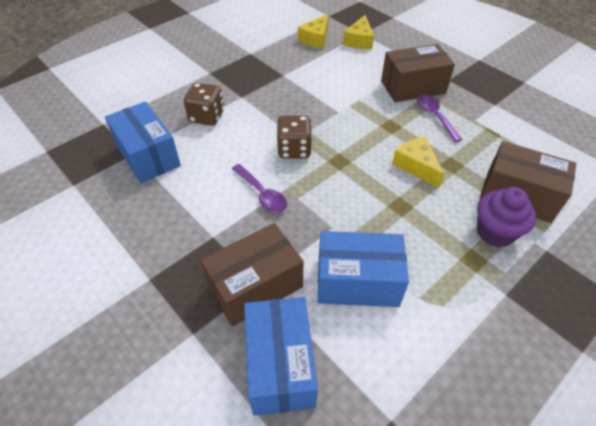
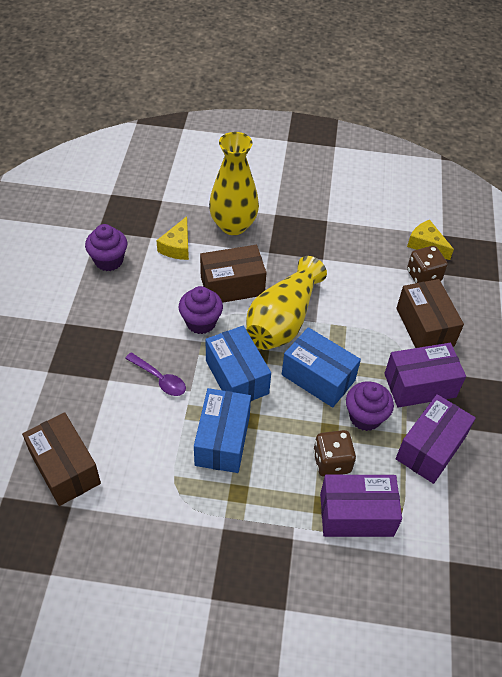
purple box: none = 0 -> [320,475,402,537] [384,343,466,408] [396,394,476,484] = 3
purple cupcake: [477,187,536,247] = 1 -> [85,224,127,271] [179,286,223,334] [346,381,394,431] = 3
purple spoon: [232,164,287,213] [417,94,463,142] = 2 -> [125,352,186,396] = 1
yellow cheese: [298,14,328,48] [343,15,374,49] [392,137,444,188] = 3 -> [156,216,189,260] [407,220,454,260] = 2
yellow vase: none = 0 -> [209,132,259,235] [246,256,327,350] = 2

